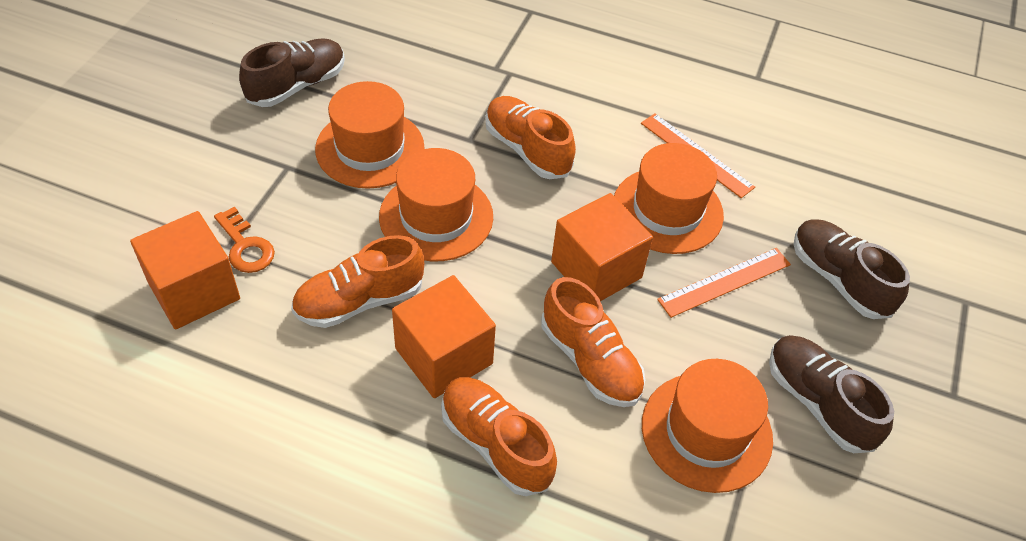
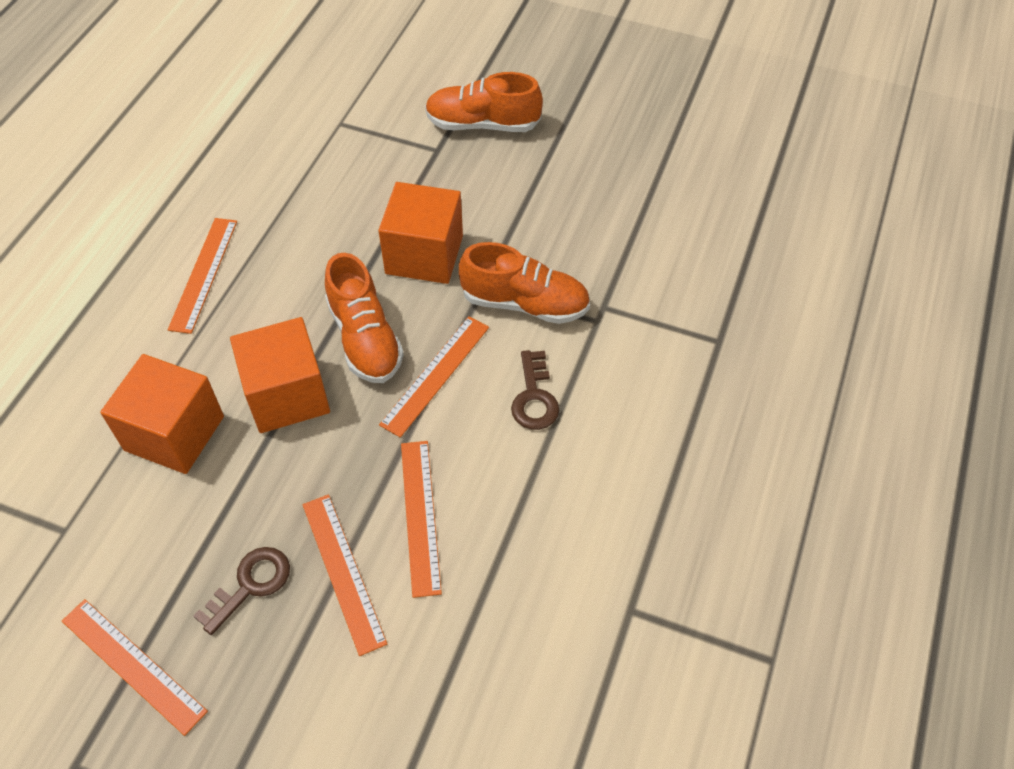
brown key: none = 0 -> [193,547,290,635] [511,350,559,430] = 2
brown shoe: [239,38,345,107] [769,335,894,453] [794,219,910,319] = 3 -> none = 0
orange hat: [315,81,424,189] [379,148,493,261] [614,143,724,254] [642,359,773,493] = 4 -> none = 0
orange key: [214,207,275,273] = 1 -> none = 0
orange ruler: [641,113,755,198] [657,248,791,318] = 2 -> [62,599,208,736] [168,218,237,334] [303,494,387,656] [379,316,489,438] [401,441,442,598] = 5
orange shoe: [291,235,424,328] [441,377,557,496] [485,96,576,179] [541,277,645,407] = 4 -> [325,253,404,383] [425,72,543,132] [459,242,590,324] = 3

